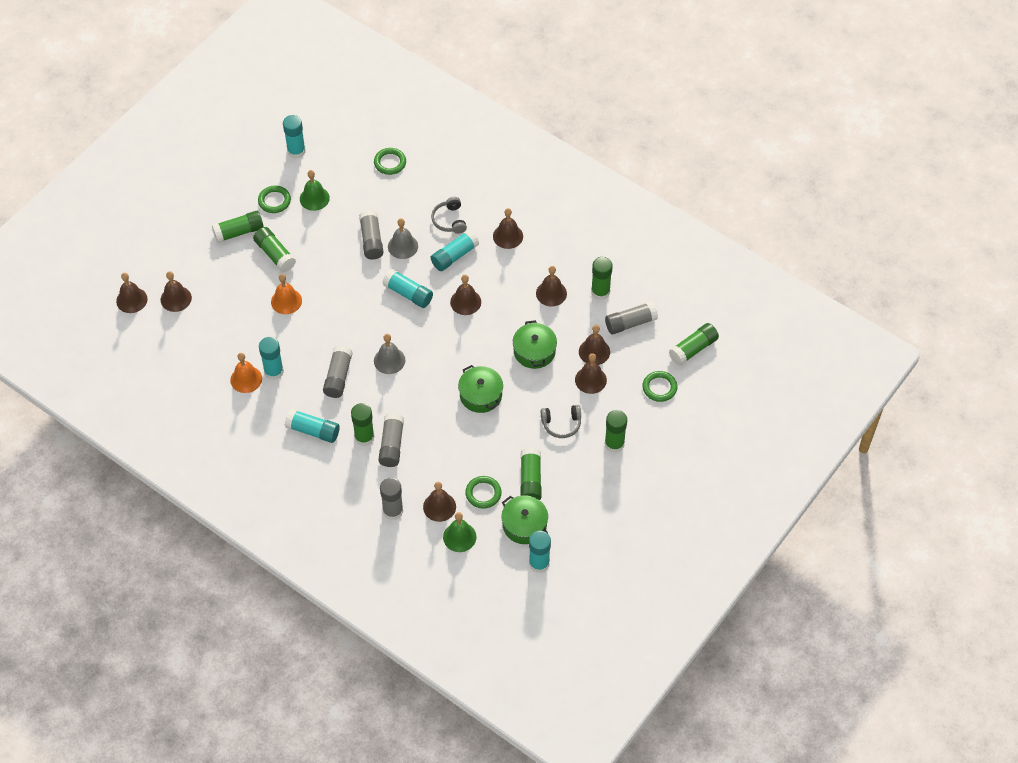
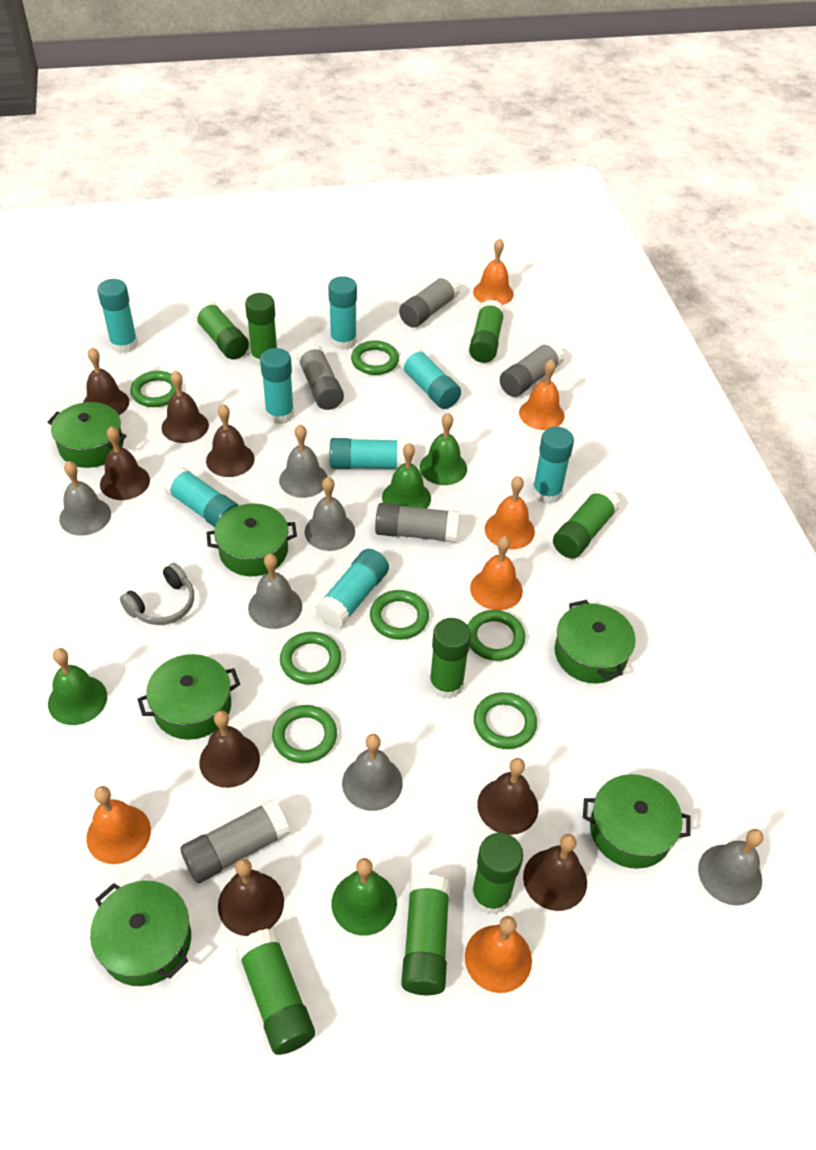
green bell: [300,170,330,211] [443,512,476,552] = 2 -> [48,648,107,725] [332,858,397,936] [382,443,431,509] [420,413,467,485] = 4
green glue stick: [212,211,264,243] [253,227,296,272] [351,403,375,446] [521,447,542,500] [591,257,613,300] [604,410,627,453] [669,323,719,366] = 7 -> [193,300,249,360] [236,928,315,1055] [245,293,277,366] [401,874,450,995] [429,618,471,699] [469,300,505,363] [471,833,523,915] [553,487,620,558] = 8
green pot: [458,365,503,413] [501,495,548,544] [513,320,557,369] = 3 -> [47,402,127,468] [90,880,191,986] [137,654,240,740] [206,503,297,576] [555,600,636,683] [583,774,691,869] = 6
green ring: [258,186,291,213] [374,148,406,175] [465,476,502,509] [643,371,677,402] = 4 -> [130,371,176,407] [272,705,337,763] [280,632,341,685] [351,340,399,375] [370,590,429,640] [468,610,525,661] [474,692,537,749] = 7
grey bell: [374,334,405,374] [388,218,418,259] = 2 -> [59,461,111,536] [248,554,302,629] [279,425,328,498] [305,477,355,551] [342,734,403,811] [698,829,764,906] = 6
grey headphones: [431,197,467,234] [541,405,581,438] = 2 -> [120,563,194,625] = 1
orange bell: [230,353,262,393] [271,274,302,314] = 2 -> [86,786,151,864] [465,916,532,993] [470,536,523,610] [473,238,514,305] [485,476,535,549] [519,359,565,430] = 6
turquoise glue stick: [259,337,284,380] [283,115,306,159] [285,409,340,443] [383,269,433,308] [431,230,479,271] [529,531,551,573] = 6 -> [97,279,138,353] [163,466,239,527] [260,348,294,424] [315,549,389,629] [328,276,357,350] [330,438,408,469] [398,346,461,409] [532,427,574,504] = 8

